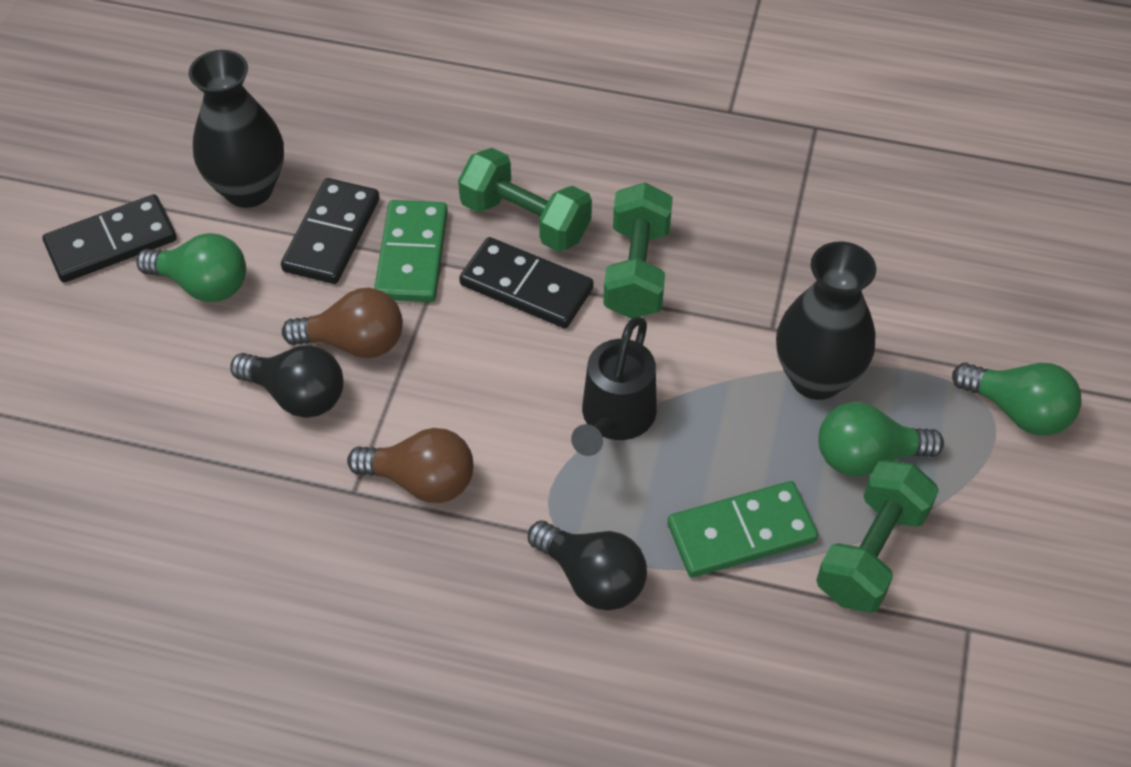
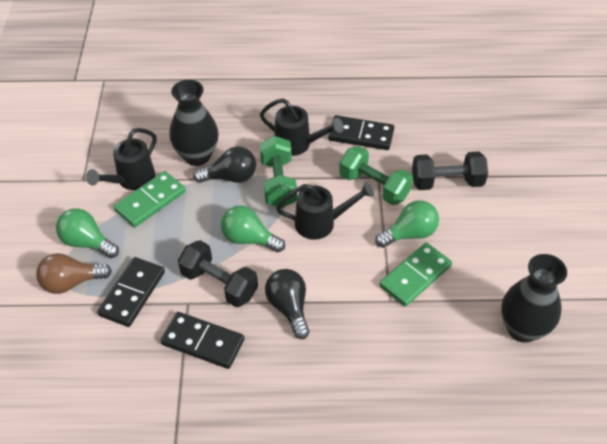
black dumbbell: none = 0 -> [178,240,258,307] [412,151,488,190] = 2
black watering can: [571,317,657,456] = 1 -> [86,128,157,190] [260,98,344,156] [277,182,374,239] = 3
brown light bulb: [282,288,403,358] [347,428,473,503] = 2 -> [36,253,112,294] = 1
green dumbbell: [458,148,592,252] [603,183,673,319] [816,460,939,613] = 3 -> [260,136,297,208] [339,146,413,205] = 2

